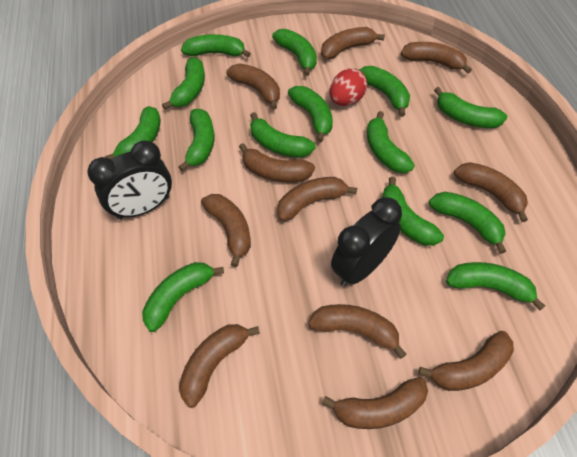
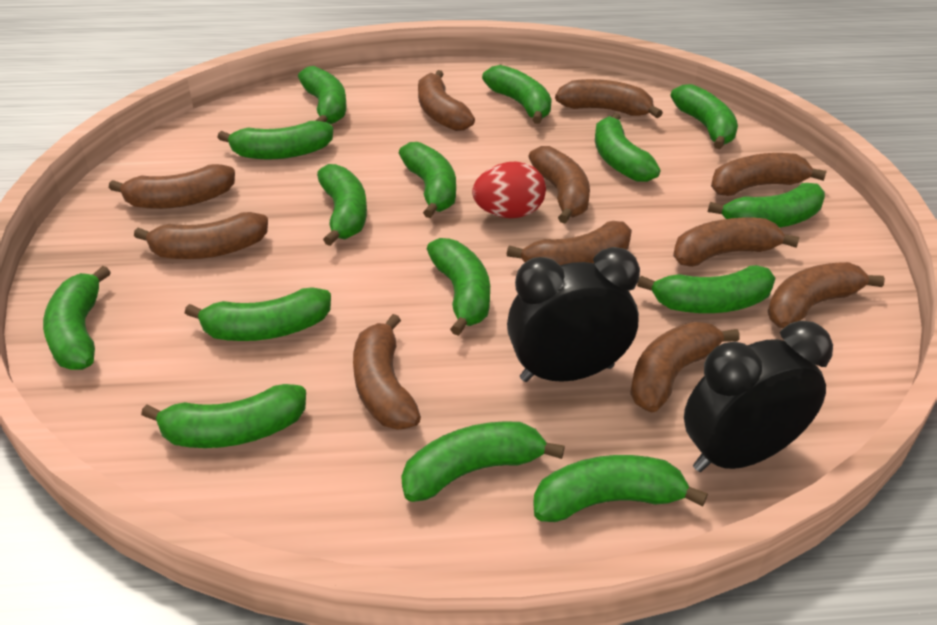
green banana: [105,106,160,159] [142,262,224,332] [162,57,205,109] [179,109,215,172] [181,34,251,58] [250,112,316,158] [272,29,317,76] [288,86,333,142] [359,66,410,117] [367,111,415,173] [382,177,444,246] [429,192,506,254] [434,87,507,128] [446,262,545,310] = 14 -> [43,266,111,370] [141,384,306,448] [185,287,331,341] [217,121,333,159] [298,66,347,124] [317,164,367,246] [399,142,456,218] [401,421,565,502] [427,238,490,336] [482,65,552,124] [533,455,708,522] [595,113,660,182] [637,265,775,313] [671,84,738,149] [708,183,825,228] = 15

